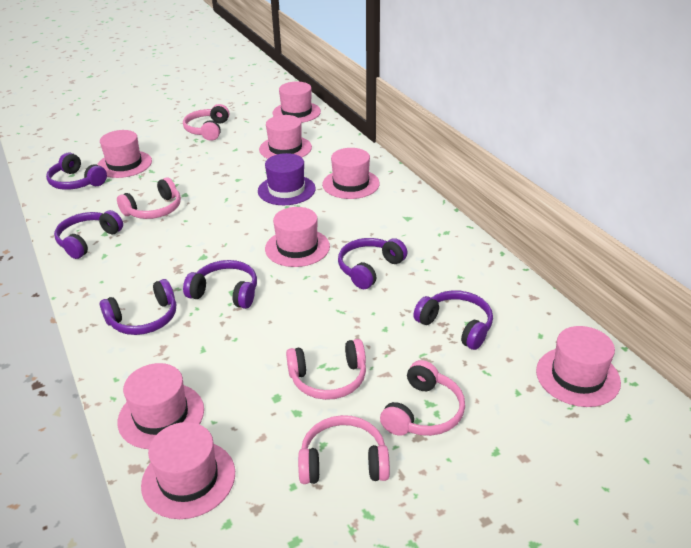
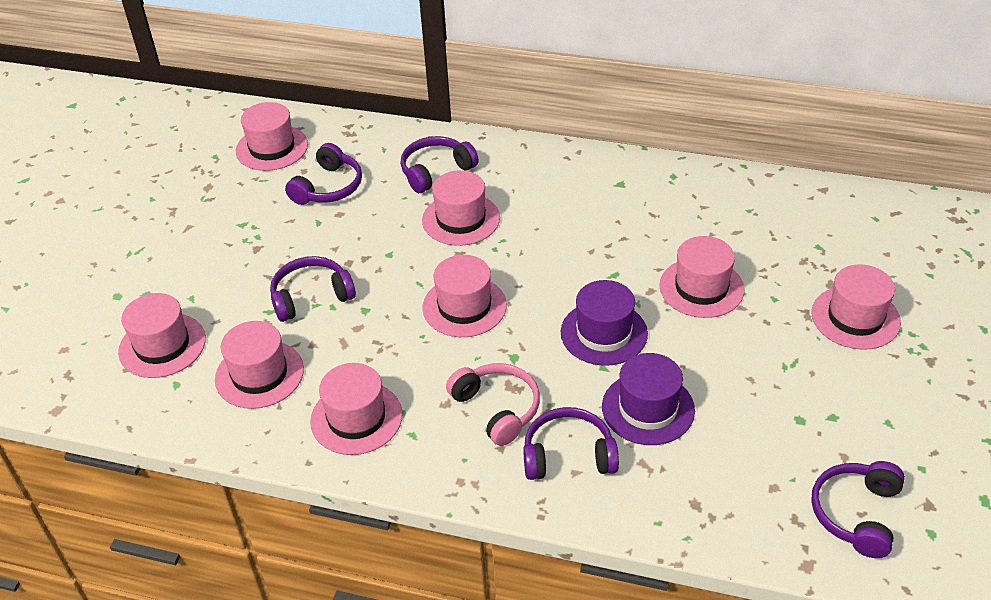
pink headphones: [117,177,181,219] [183,104,229,141] [286,339,366,400] [298,415,390,484] [380,360,465,436] = 5 -> [446,363,540,446] = 1
purple hat: [258,153,316,205] = 1 -> [561,280,648,366] [602,353,695,445] = 2
purple headphones: [46,153,107,190] [54,210,123,259] [100,279,176,335] [183,260,257,309] [338,238,408,289] [413,290,493,350] = 6 -> [270,256,356,322] [285,143,362,205] [400,136,479,193] [523,407,619,480] [811,461,905,558] = 5

